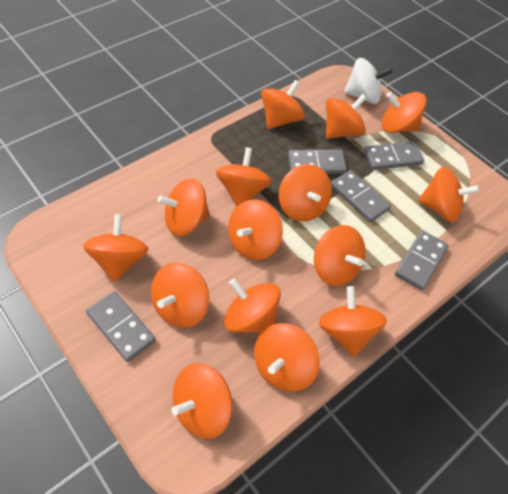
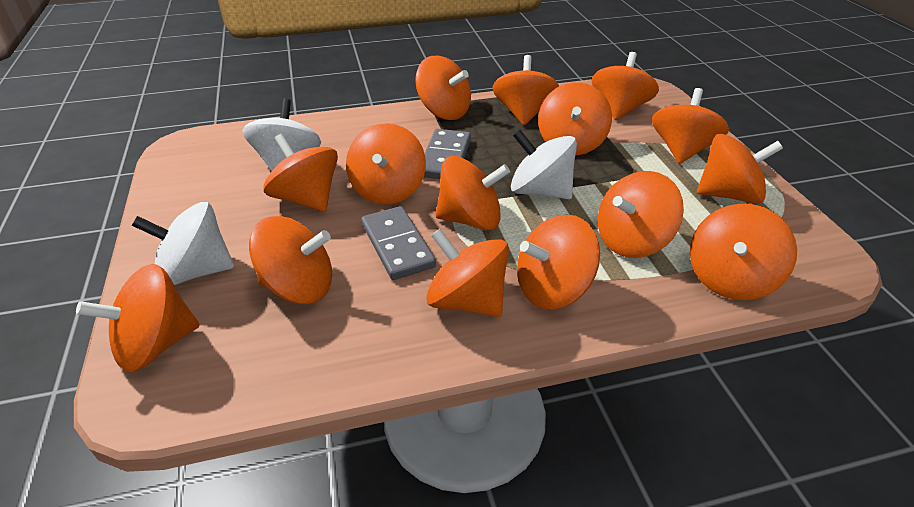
grey domino: [86,291,156,362] [288,149,347,174] [331,170,391,222] [364,142,424,170] [395,230,449,290] = 5 -> [361,206,436,280] [424,129,471,179] = 2
white spinning top: [344,58,392,104] = 1 -> [132,202,234,285] [242,99,321,171] [511,130,577,199] = 3

